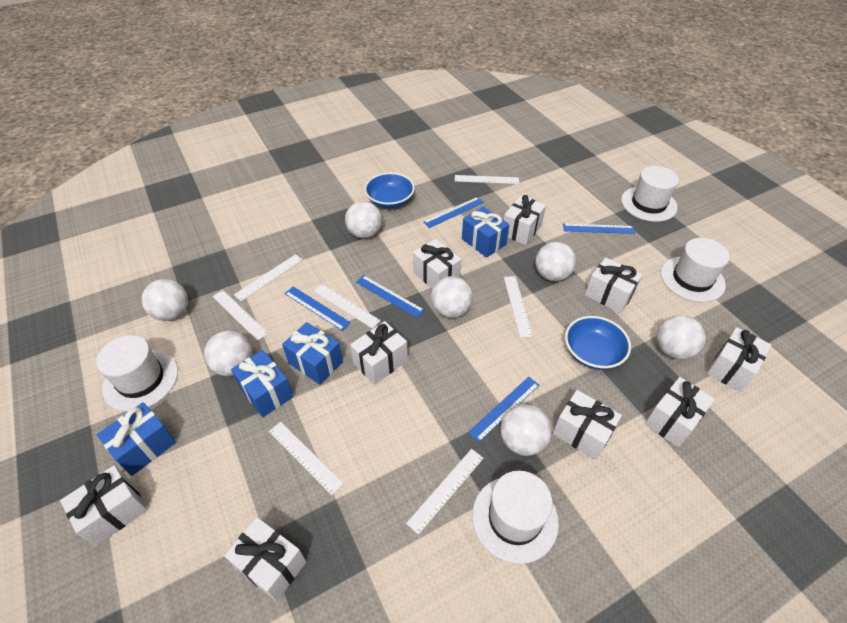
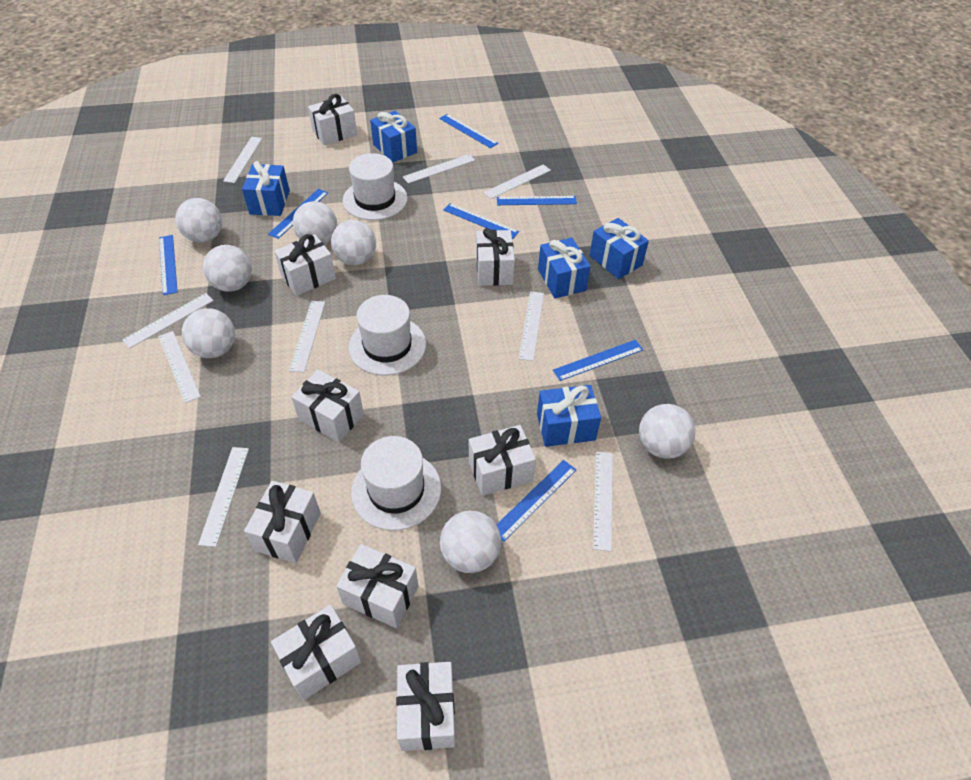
blue bowl: [364,172,415,208] [565,316,631,370] = 2 -> none = 0
blue gift: [97,402,176,476] [231,350,294,417] [282,322,343,385] [462,206,510,258] = 4 -> [242,161,290,216] [370,111,417,163] [537,385,601,447] [538,238,591,299] [589,218,649,279] = 5
blue ruler: [284,286,351,331] [356,275,424,318] [423,197,484,228] [468,377,539,442] [563,224,635,234] = 5 -> [159,235,178,295] [268,189,328,239] [439,114,498,148] [443,203,519,239] [496,460,576,542] [497,196,577,205] [553,340,643,381] = 7
white hat: [96,335,178,411] [472,471,559,564] [621,166,679,222] [661,238,730,302] = 4 -> [343,153,408,220] [349,295,426,375] [351,436,441,531] = 3
white ruler: [212,290,268,341] [234,254,303,301] [269,422,343,495] [314,284,381,329] [406,449,484,535] [455,175,519,184] [504,276,533,338] = 7 -> [122,293,214,348] [158,331,201,403] [198,447,249,547] [223,137,262,183] [289,301,325,372] [403,154,475,184] [483,164,551,199] [519,291,544,361] [593,452,613,551] = 9

